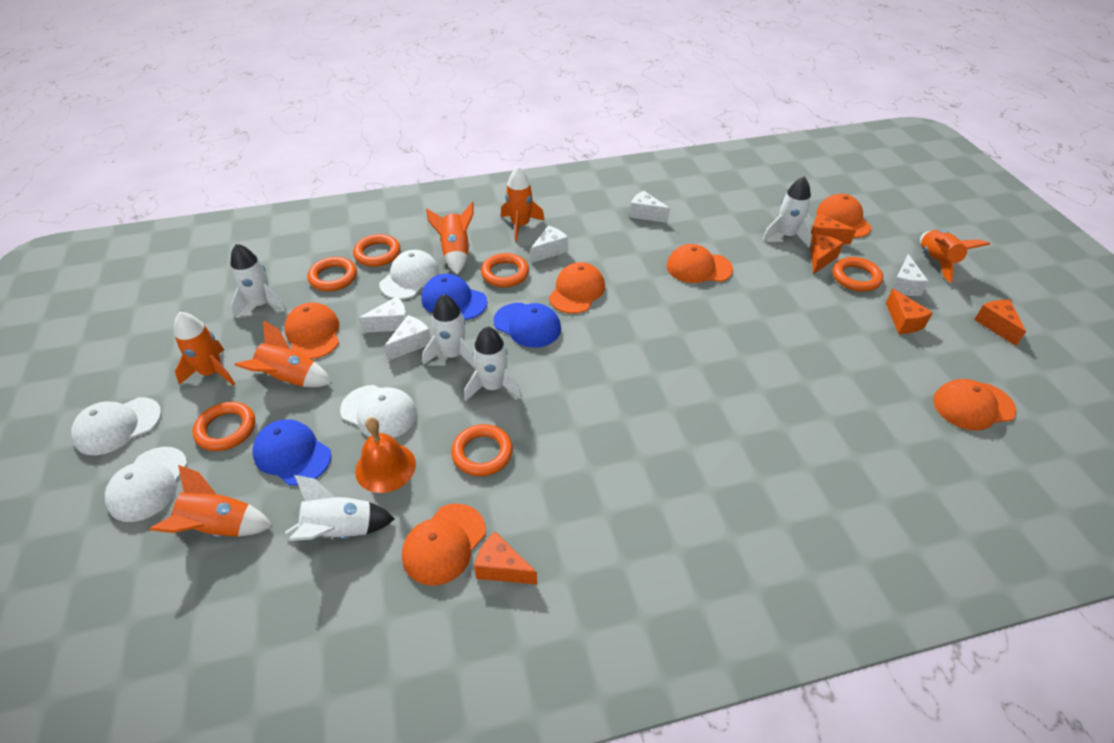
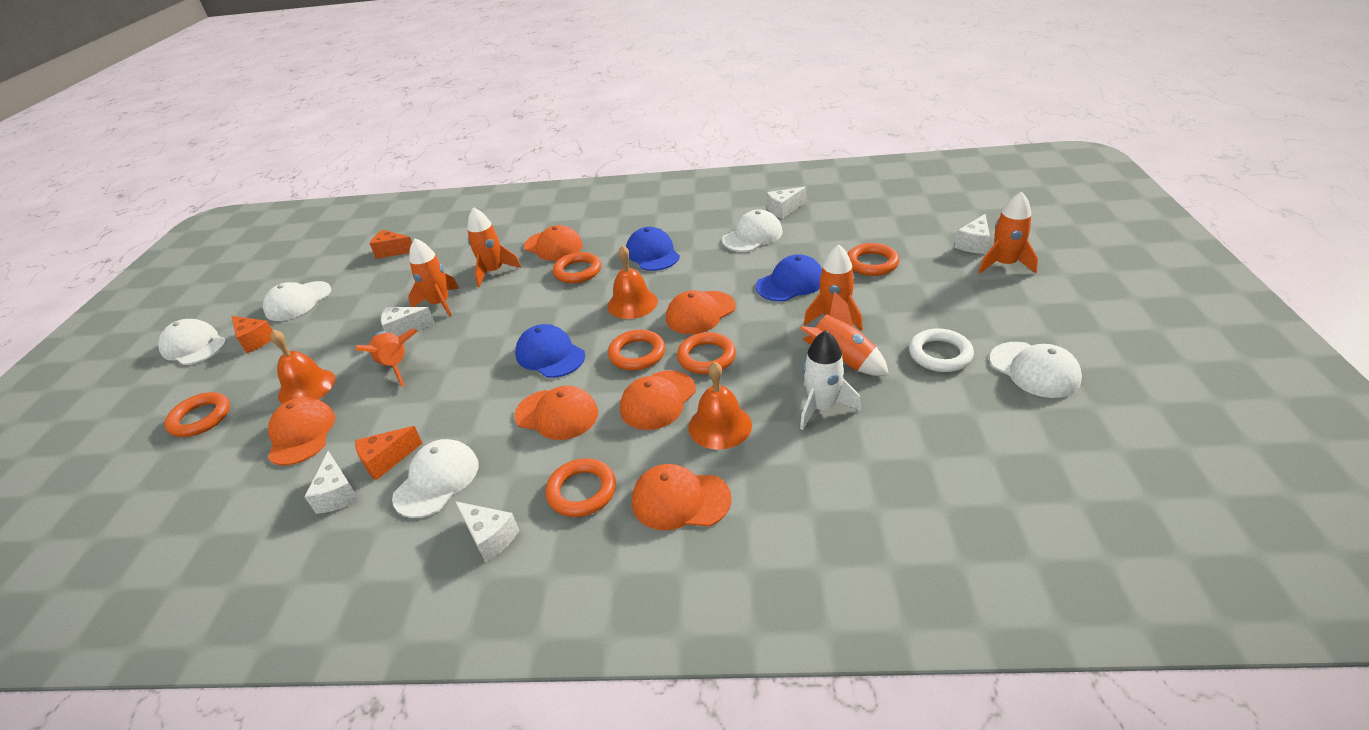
orange bell: [355,417,416,493] = 1 -> [270,330,336,404] [607,245,658,319] [688,361,752,450] = 3
orange cheese: [474,532,537,584] [810,234,843,274] [811,213,856,245] [886,289,933,334] [974,300,1026,346] = 5 -> [231,316,272,353] [355,426,422,480] [370,230,412,259] = 3
white cap: [71,397,161,455] [105,447,188,522] [340,385,417,438] [379,250,439,299] = 4 -> [158,319,226,365] [263,281,331,321] [392,439,478,518] [722,209,783,252] [989,342,1082,398] = 5
white ring: none = 0 -> [909,328,974,372] = 1
white rocket: [231,244,287,318] [285,475,395,541] [423,294,475,368] [464,326,522,401] [762,176,812,247] = 5 -> [800,330,861,430] = 1

